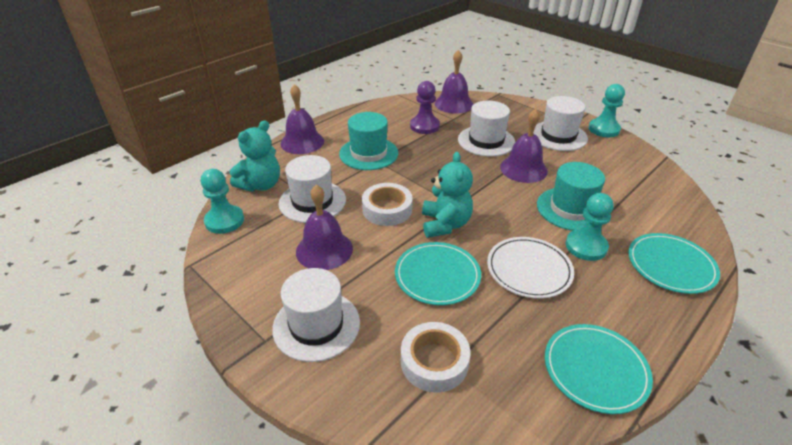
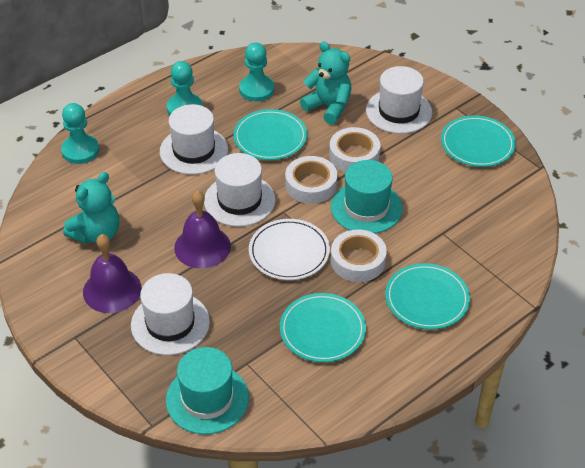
purple bell: [280,84,324,154] [296,185,353,270] [435,50,473,114] [500,109,548,183] = 4 -> [83,234,141,313] [174,190,231,269] = 2
purple pawn: [410,81,440,134] = 1 -> none = 0
turquoise plate: [395,242,481,305] [545,324,653,414] [628,233,720,294] = 3 -> [233,109,307,160] [280,293,366,362] [385,263,470,330] [441,115,516,167] = 4
white tape: [362,183,413,226] [401,322,471,393] = 2 -> [285,156,337,204] [329,127,380,172] [331,230,387,282] = 3

